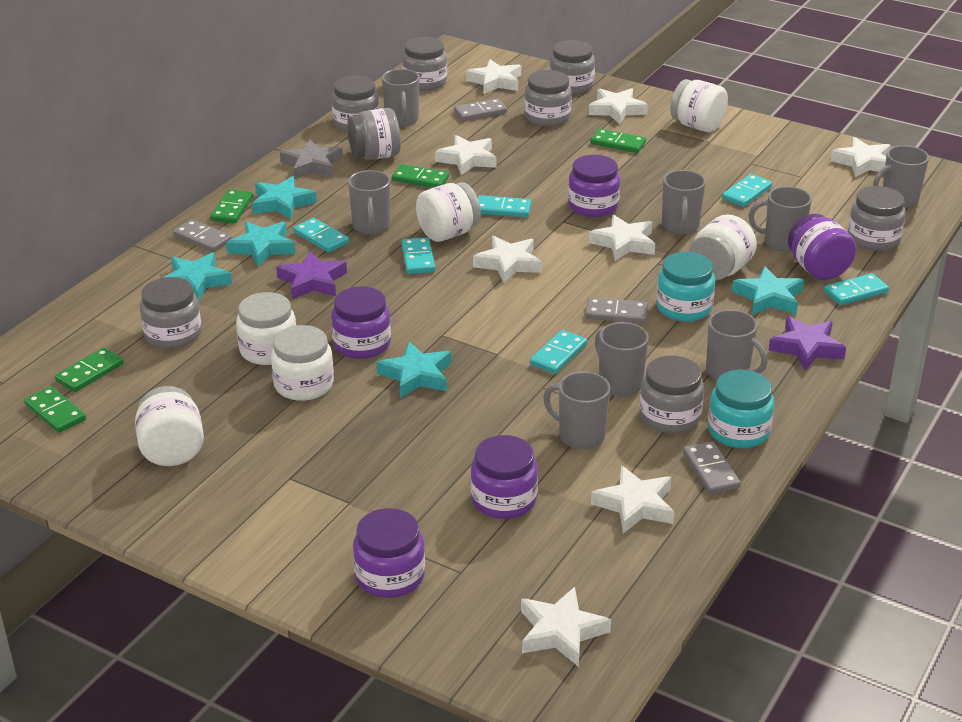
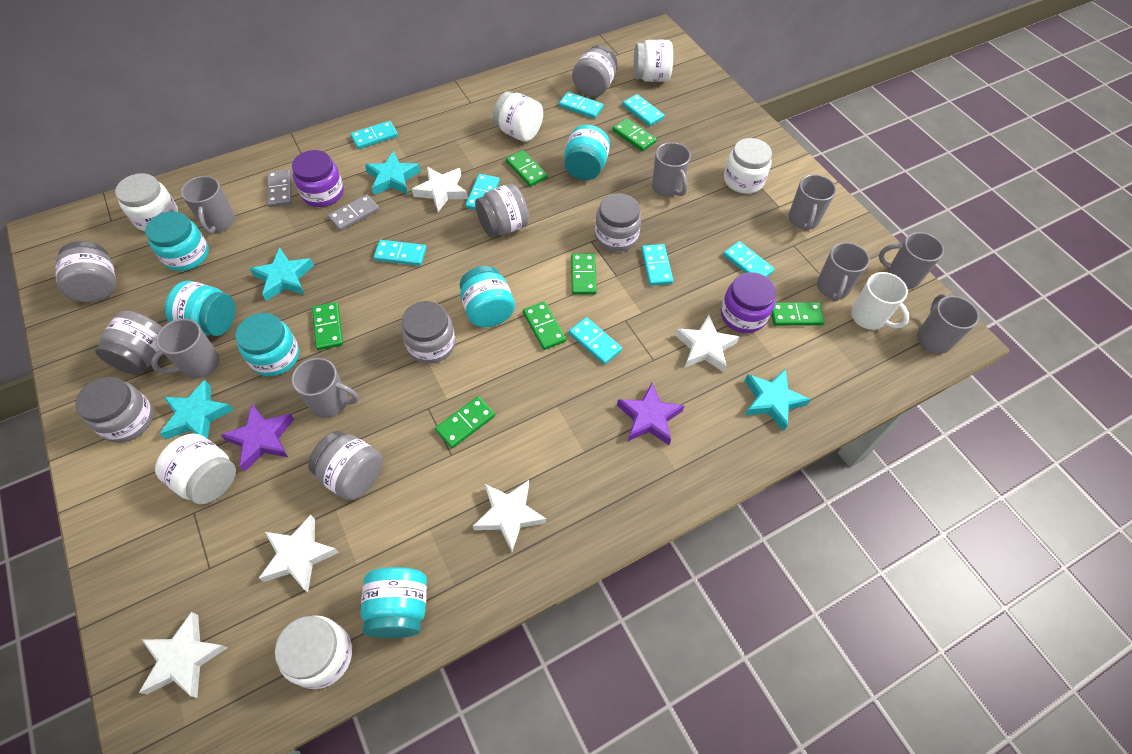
green domino: [24,386,86,433] [55,348,124,392] [210,189,253,224] [392,164,449,188] [591,129,646,153] = 5 -> [312,302,343,350] [435,396,495,448] [506,150,548,187] [523,302,566,350] [571,253,597,295] [613,118,657,151] [771,302,825,326] = 7
grey domino: [173,219,232,252] [454,98,507,121] [585,297,648,323] [683,441,741,494] = 4 -> [267,169,292,207] [328,194,380,231] = 2
grey star: [280,139,343,179] = 1 -> none = 0
purple jar: [331,286,391,359] [353,508,425,598] [471,435,538,519] [568,155,620,217] [788,214,856,280] = 5 -> [292,150,344,207] [721,272,776,333] = 2
turquoise domino: [293,218,349,252] [402,237,435,274] [478,195,532,217] [530,330,587,374] [722,174,772,207] [824,273,889,305] = 6 -> [350,121,398,149] [374,240,426,266] [465,174,500,210] [559,92,604,119] [569,317,622,365] [622,94,665,126] [641,244,673,286] [723,241,775,277] = 8
turquoise jar: [656,252,715,322] [708,370,774,448] = 2 -> [145,211,209,271] [165,281,236,336] [235,313,299,376] [360,567,427,638] [460,266,515,327] [564,125,610,180] = 6
turquoise star: [163,253,232,302] [226,221,295,267] [252,176,316,220] [376,341,451,398] [732,266,804,315] = 5 -> [160,380,233,439] [250,248,314,301] [365,151,421,195] [745,369,811,431] = 4
white mug: none = 0 -> [851,272,909,330] = 1
white star: [435,135,496,175] [466,59,521,94] [473,236,542,283] [521,587,611,667] [588,88,648,124] [589,215,655,261] [591,465,674,533] [831,137,891,177] = 8 -> [139,612,228,698] [259,515,339,592] [412,167,468,212] [473,480,546,552] [675,315,739,372] = 5

